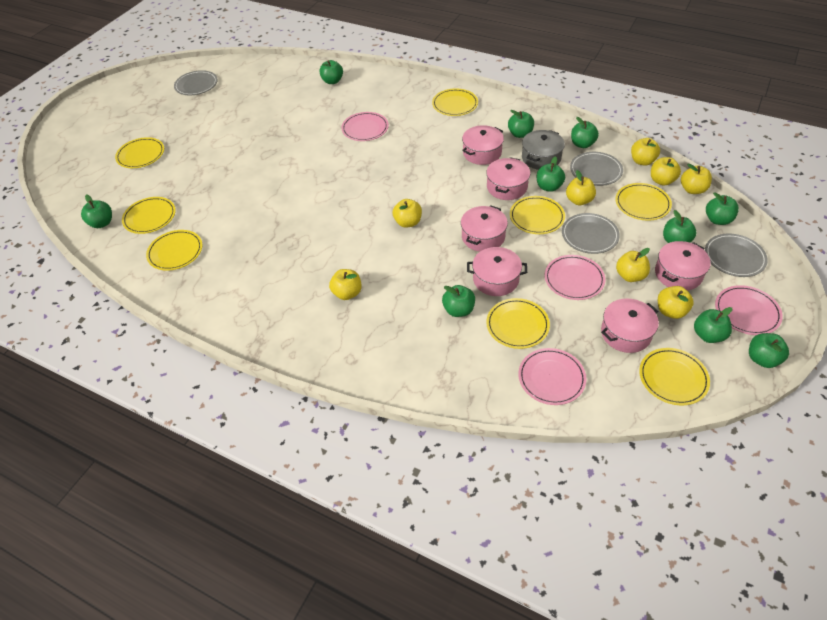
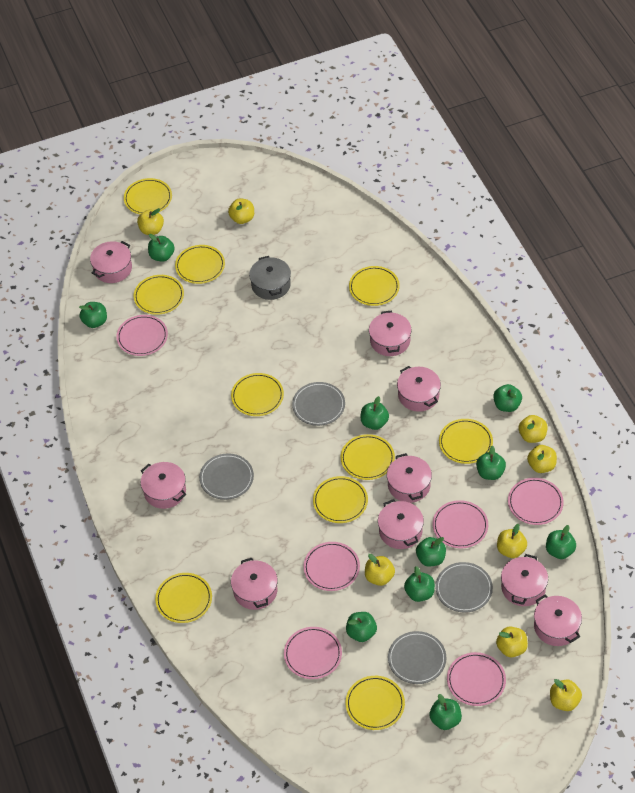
pink plate: [341,112,389,141] [518,348,586,405] [545,255,605,300] [715,285,783,335] = 4 -> [116,315,168,356] [284,627,342,679] [303,542,360,591] [433,500,488,548] [447,652,506,706] [508,478,564,525] = 6
pink pot: [461,206,508,252] [462,125,504,165] [467,247,527,296] [486,157,530,200] [601,298,659,353] [655,241,711,291] = 6 -> [90,241,132,283] [141,462,186,509] [231,558,278,610] [369,310,412,356] [378,499,424,549] [387,453,432,503] [397,366,441,412] [501,554,548,606] [534,595,582,646] = 9
yellow plate: [115,137,164,168] [122,197,176,234] [146,230,203,271] [432,88,478,116] [486,298,550,349] [510,196,565,234] [615,183,672,221] [639,348,710,405] = 8 -> [124,178,172,214] [134,275,184,315] [155,573,212,623] [175,245,225,284] [231,373,284,416] [313,476,368,523] [341,434,395,480] [345,676,405,730] [349,266,400,306] [439,419,493,464] = 10

